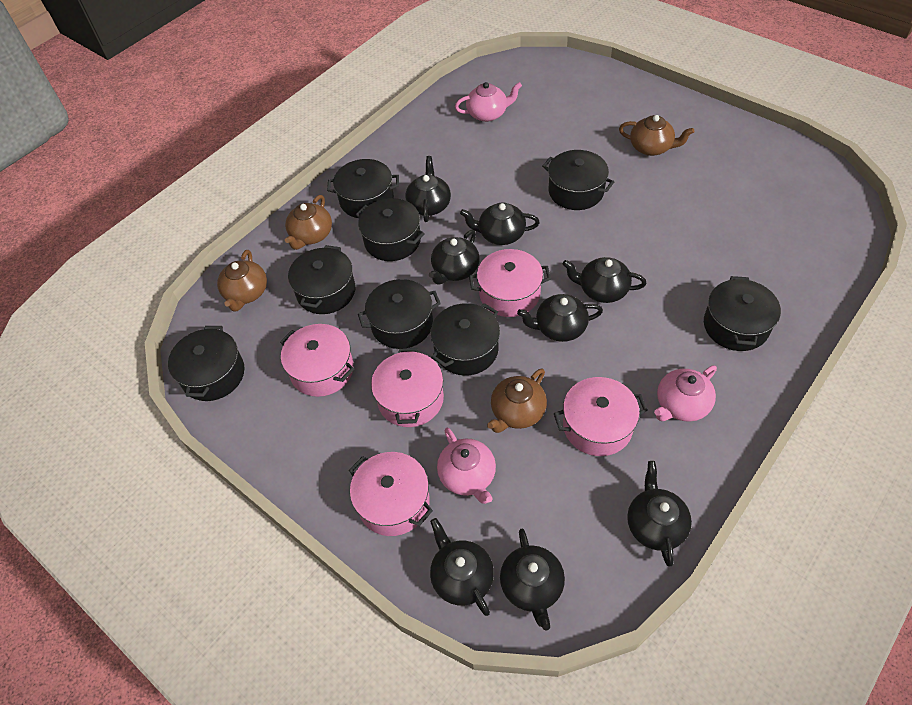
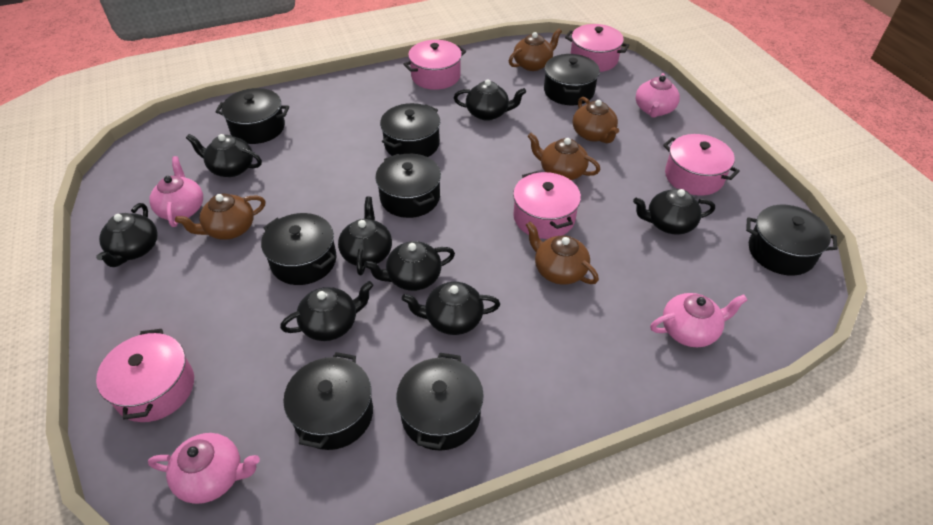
brown teapot: [217,250,267,312] [285,195,332,250] [487,368,547,433] [619,115,694,156] = 4 -> [175,193,266,240] [509,29,562,71] [526,221,599,285] [527,133,600,180] [573,97,619,143] = 5
pink teapot: [437,428,496,504] [455,82,522,122] [654,366,717,422] = 3 -> [148,433,260,504] [149,156,203,227] [636,73,680,118] [650,293,747,347] = 4

